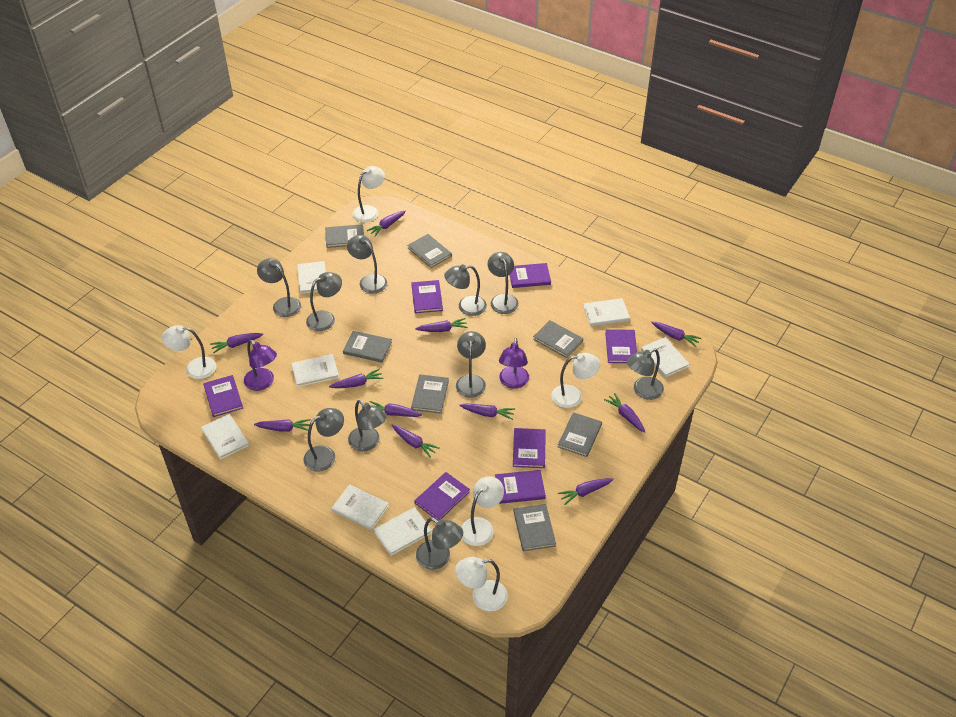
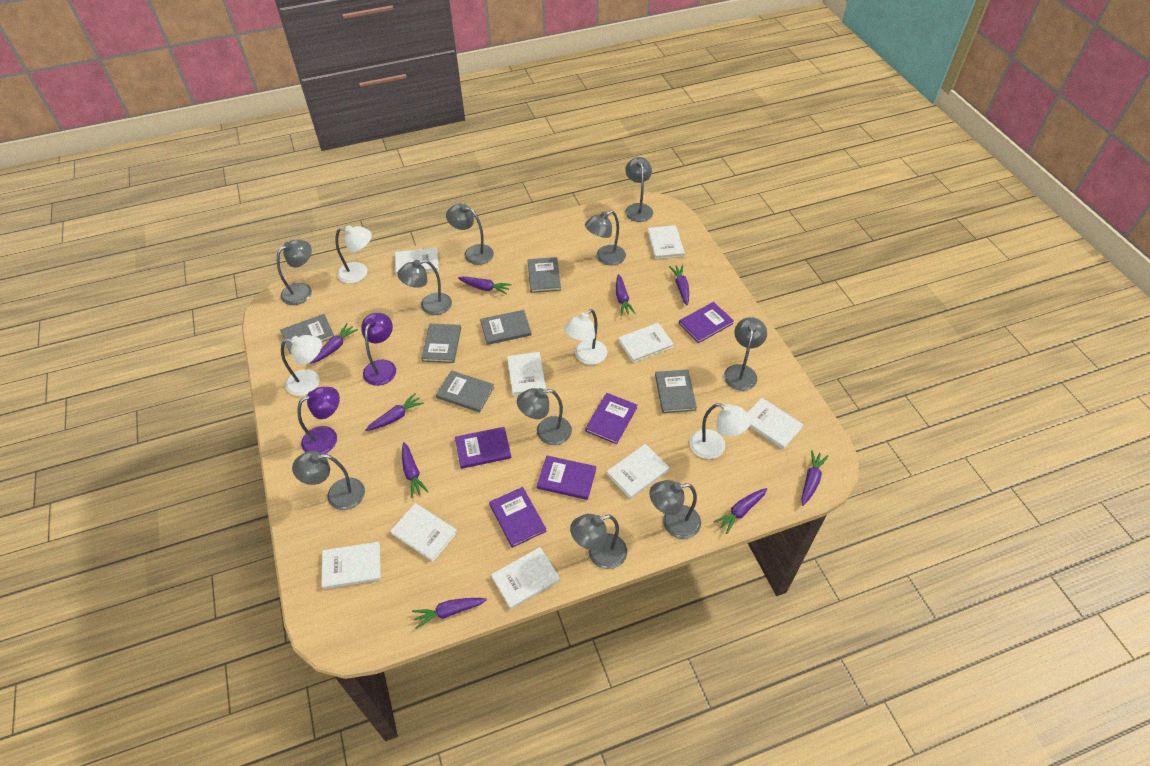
grey book: [325,224,364,248] [343,331,392,363] [407,234,452,268] [411,374,449,414] [513,504,556,551] [533,320,583,358] [558,412,602,457] = 7 -> [280,314,334,354] [421,324,461,363] [436,370,494,412] [480,310,531,345] [528,257,561,293] [655,369,697,413] = 6
purple book: [203,375,243,417] [411,280,443,313] [414,472,470,520] [495,470,546,504] [509,263,551,288] [513,428,546,468] [605,329,637,363] = 7 -> [455,427,511,469] [489,487,546,548] [537,456,596,500] [585,393,637,444] [679,302,734,343] = 5
purple carrot: [210,333,263,354] [254,419,311,432] [329,368,384,388] [367,211,406,236] [369,401,422,417] [391,424,439,458] [415,318,468,332] [459,403,515,420] [558,478,614,505] [604,393,645,433] [651,322,702,347] = 11 -> [310,323,358,364] [365,393,424,431] [402,442,428,498] [412,598,487,629] [458,276,511,295] [616,274,636,316] [669,265,689,305] [713,488,767,534] [801,450,828,506] = 9
white book: [201,414,249,460] [291,354,339,387] [297,261,326,294] [331,484,389,530] [374,507,432,556] [583,298,630,326] [641,337,690,377] = 7 -> [321,542,381,589] [390,503,457,562] [395,248,439,276] [491,547,560,609] [507,352,546,396] [607,444,670,499] [618,323,674,363] [648,225,685,259] [748,398,803,449] = 9
white lamp: [162,325,216,379] [353,166,385,222] [455,557,508,612] [461,476,504,546] [552,353,600,408] = 5 -> [281,335,322,396] [335,225,372,283] [564,309,607,365] [690,403,751,459] = 4

